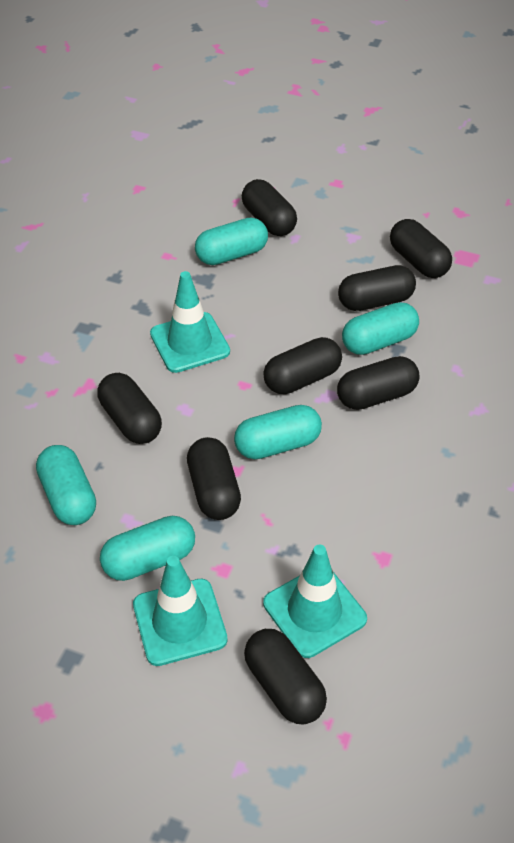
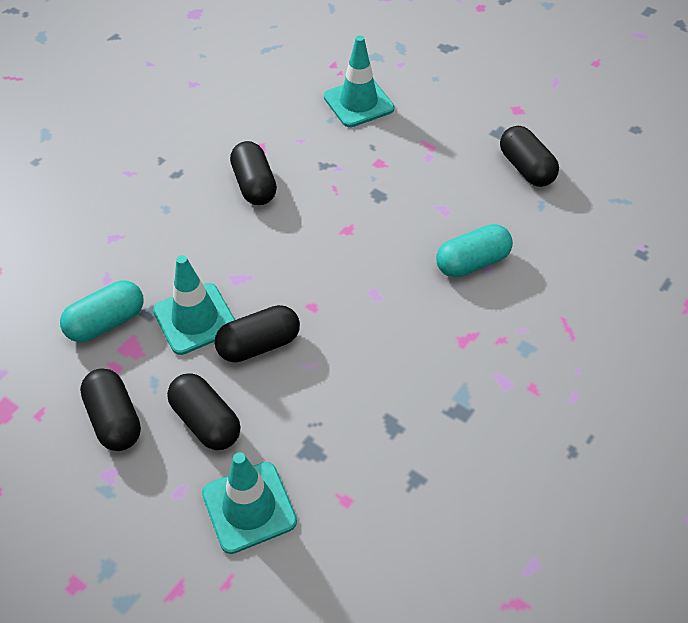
black capsule: [97,373,162,444] [187,437,241,520] [242,179,297,236] [244,629,327,724] [263,337,342,394] [337,356,419,410] [338,265,416,311] [390,219,452,278] = 8 -> [80,368,141,451] [167,373,240,450] [215,305,300,362] [230,141,277,205] [500,126,559,187] = 5
turquoise capsule: [36,445,96,525] [100,516,195,581] [195,217,268,265] [234,405,322,459] [342,302,419,355] = 5 -> [60,281,144,342] [436,224,513,278] = 2

